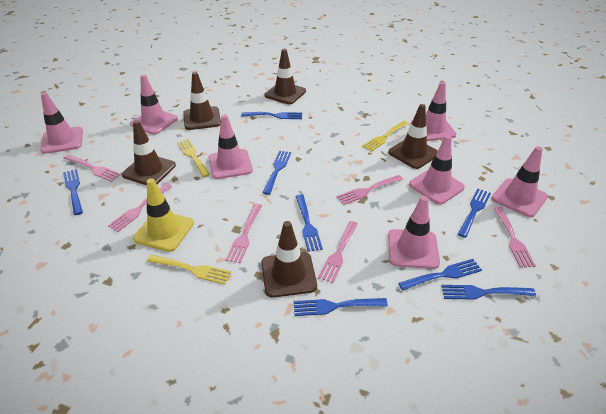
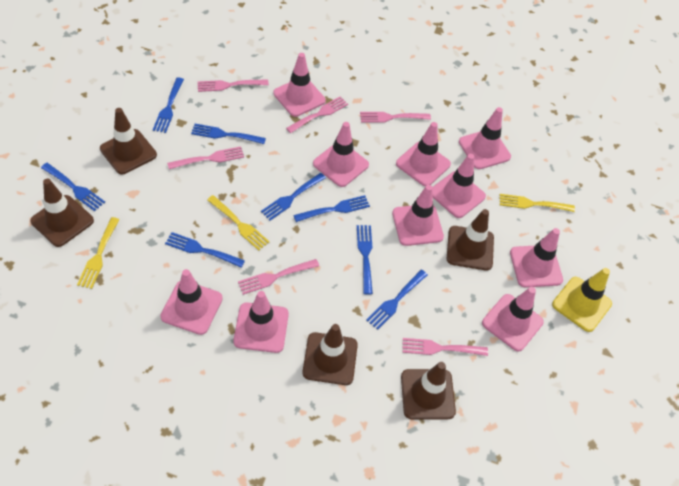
pink traffic cone: [40,92,83,154] [130,75,178,135] [208,115,253,179] [388,196,440,269] [409,135,465,205] [411,82,456,141] [492,146,548,217] = 7 -> [160,269,223,335] [233,291,289,353] [273,53,326,117] [313,122,369,187] [392,185,444,246] [396,122,451,186] [432,154,486,218] [459,107,511,169] [482,287,544,351] [510,228,563,288] = 10

